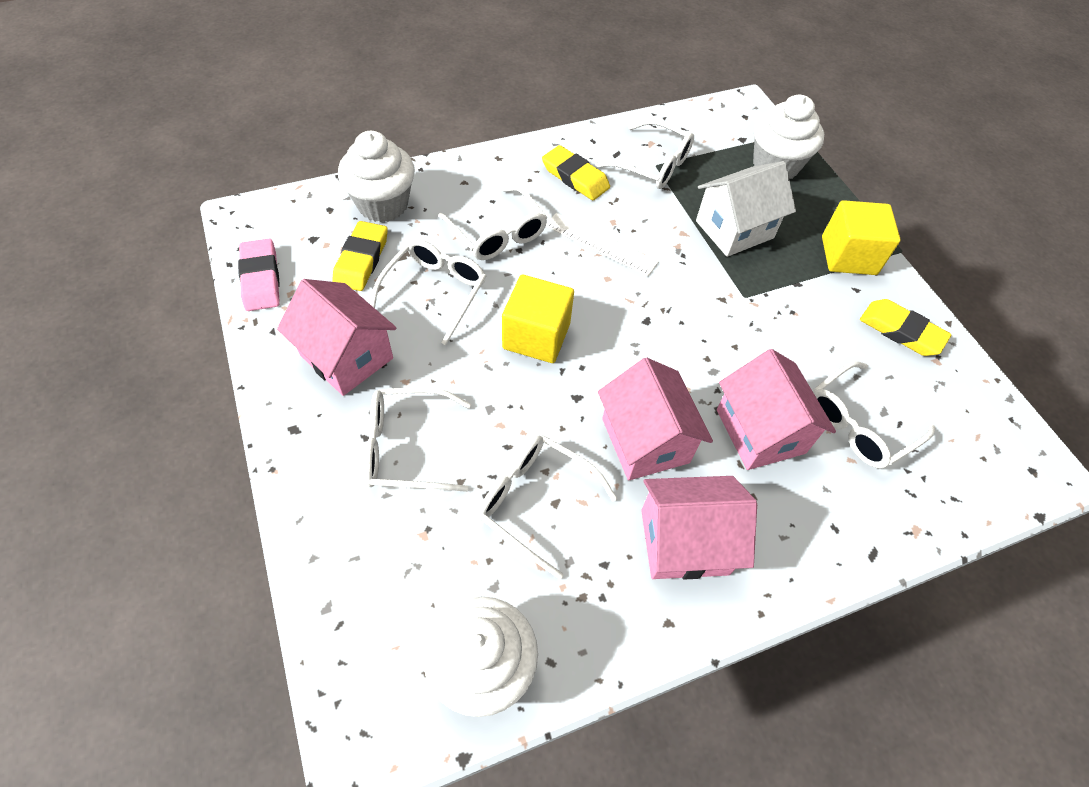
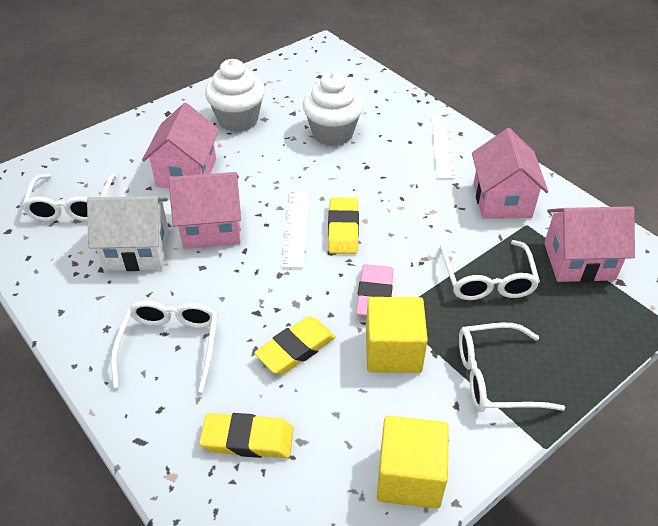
white cupcake: [338,131,415,222] [423,596,538,717] [753,95,824,179] = 3 -> [205,59,265,132] [303,72,364,146] = 2
white glasses: [364,387,471,492] [370,239,486,345] [438,186,548,260] [478,435,617,579] [595,119,694,189] [813,361,935,468] = 6 -> [22,174,116,221] [111,301,218,393] [440,240,540,300] [459,323,565,412] = 4
white ruler: [546,213,659,276] = 1 -> [282,190,310,268] [432,117,456,179] = 2

